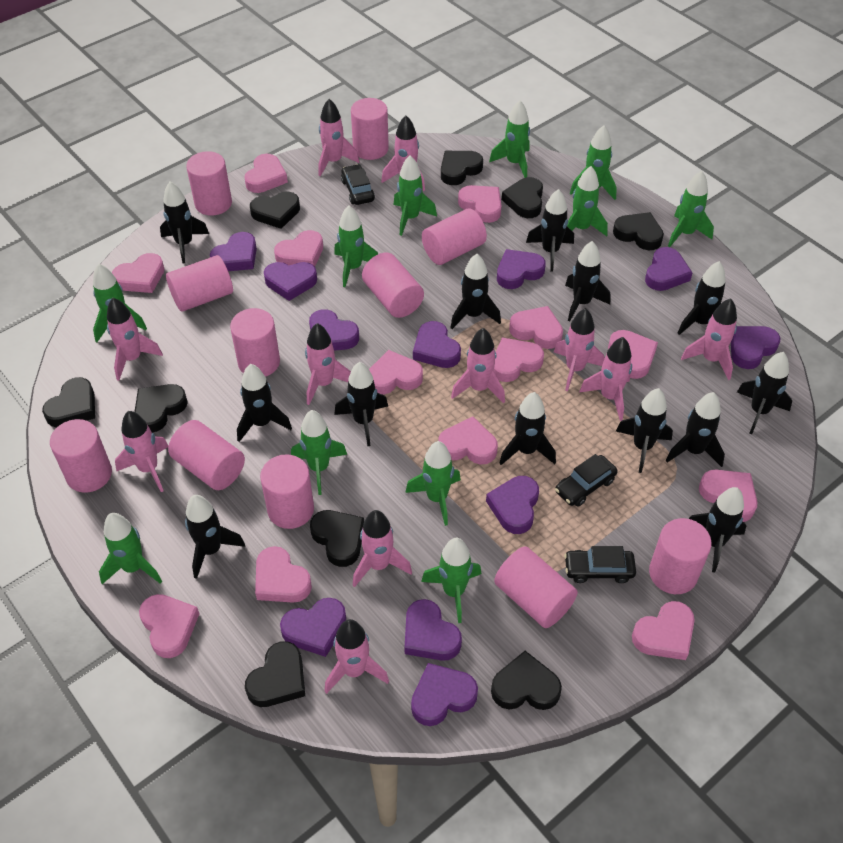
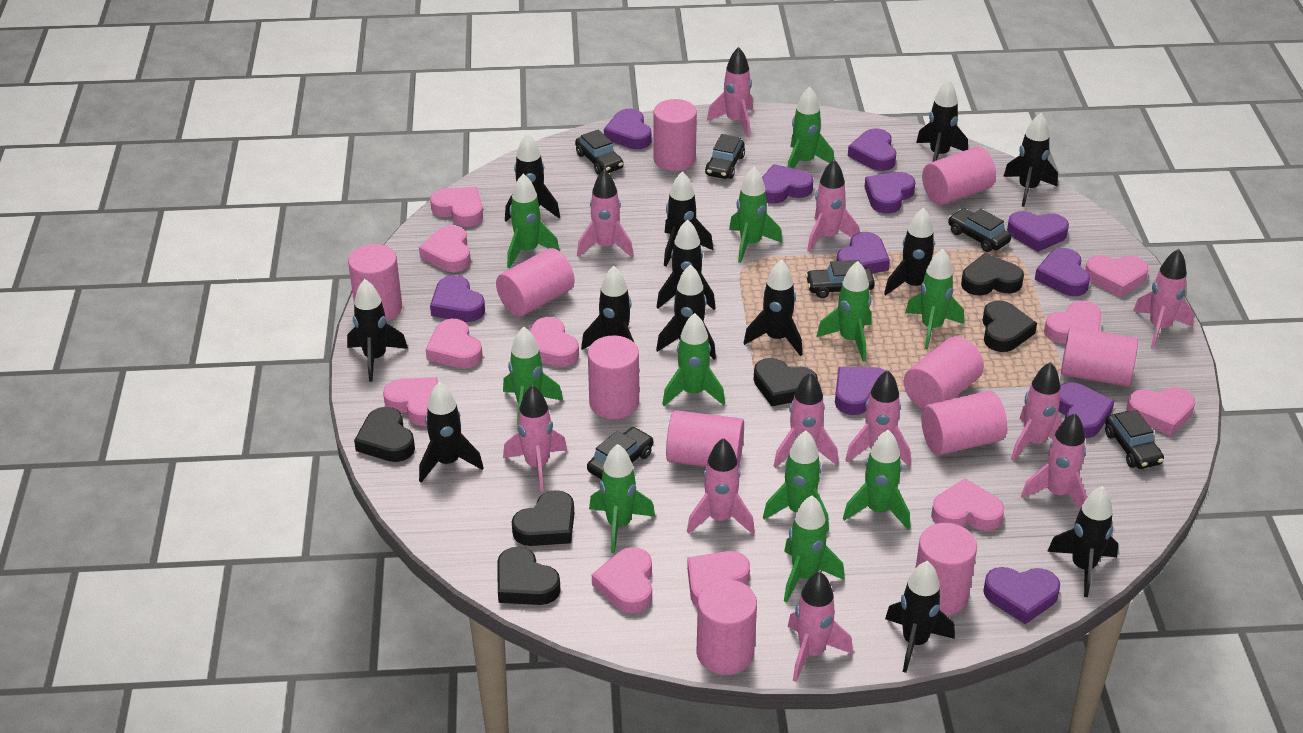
black car: [341,164,375,205] [555,454,618,507] [564,546,636,583] = 3 -> [575,129,624,175] [587,427,654,480] [705,134,745,179] [805,260,875,298] [948,208,1012,252] [1105,410,1164,469] = 6
black heart: [42,377,95,428] [135,384,188,433] [245,641,305,707] [250,191,300,229] [310,510,364,567] [441,151,483,185] [491,651,562,710] [502,177,543,218] [613,212,664,250] = 9 -> [354,407,415,462] [497,547,561,605] [512,490,574,546] [754,358,818,406] [961,253,1024,296] [982,301,1037,352] = 6
pink heart: [112,253,164,293] [139,594,200,658] [244,154,288,193] [255,546,312,603] [274,230,323,267] [369,350,423,395] [438,417,498,464] [458,185,501,223] [493,337,544,382] [509,306,563,349] [608,330,658,379] [632,601,695,660] [699,470,758,522] = 13 -> [383,377,438,426] [419,225,471,272] [426,319,483,369] [430,187,483,227] [530,317,579,367] [592,547,652,614] [687,551,750,608] [931,478,1005,531] [1044,301,1101,344] [1085,255,1148,297] [1126,387,1196,436] = 11

